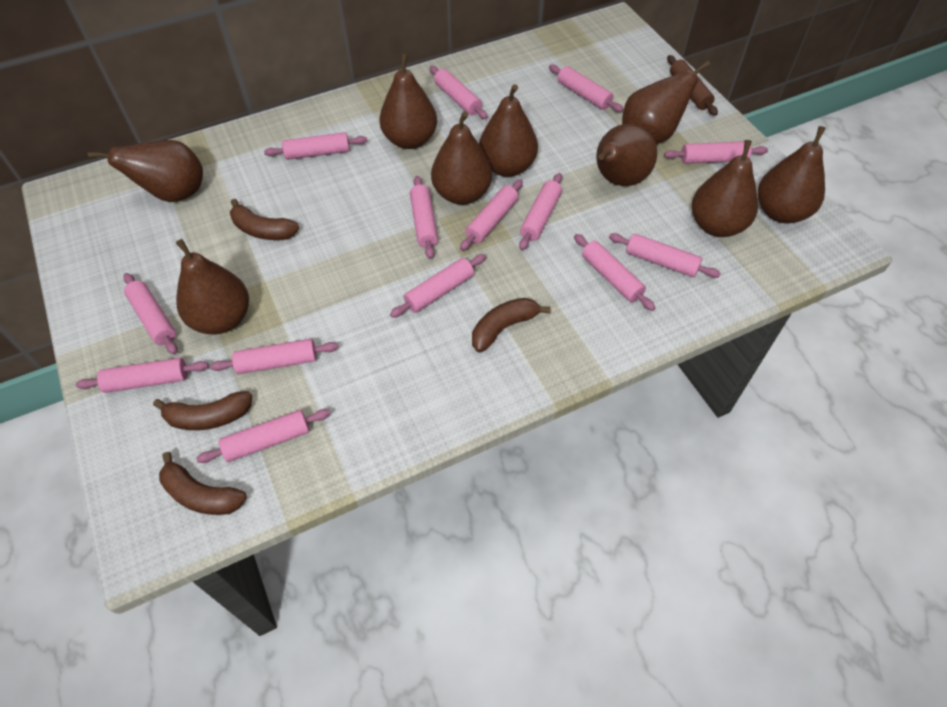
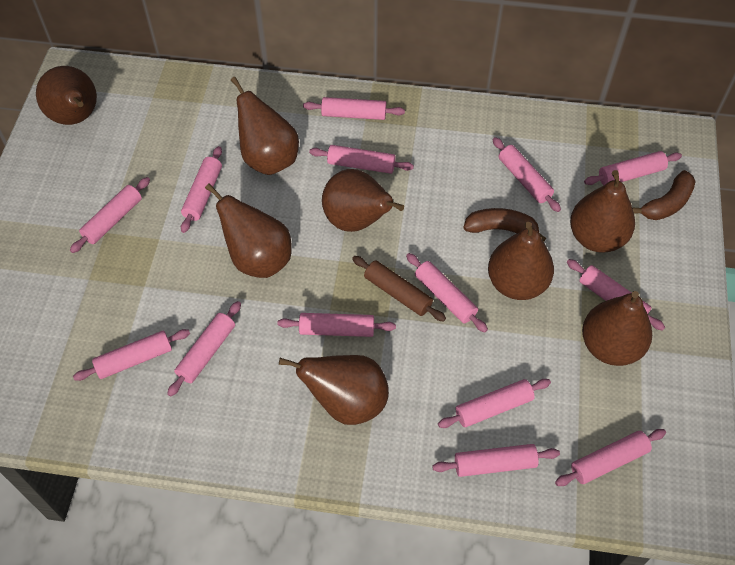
brown banana: [153,391,252,430] [159,452,247,515] [230,199,299,240] [472,298,550,352] = 4 -> [463,208,546,242] [632,170,696,220] = 2
brown pear: [87,140,203,202] [176,239,249,335] [379,53,437,149] [431,111,492,205] [479,84,538,177] [596,124,657,186] [622,60,710,144] [692,140,758,237] [758,126,826,223] = 9 -> [36,66,97,125] [205,184,292,278] [231,77,299,175] [279,355,389,425] [322,169,404,232] [488,222,554,300] [570,170,635,253] [582,291,652,366] = 8

